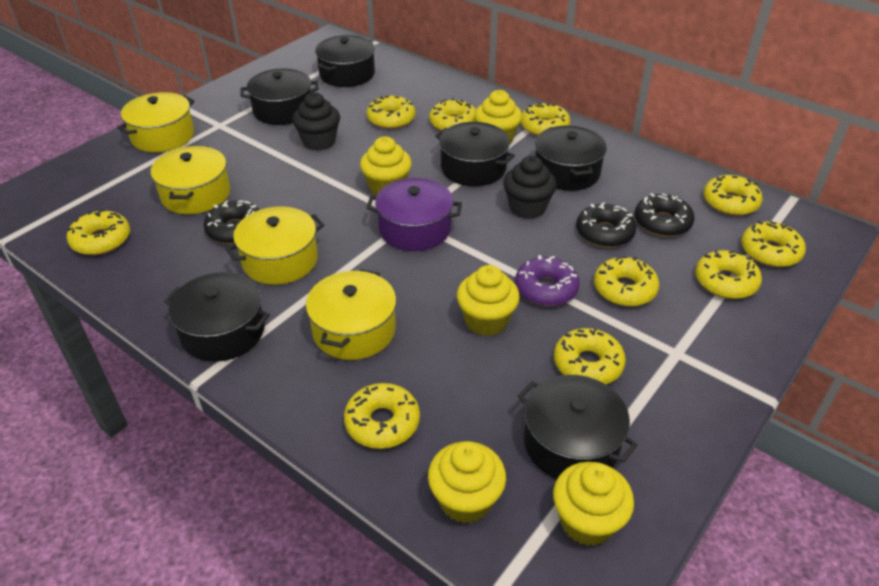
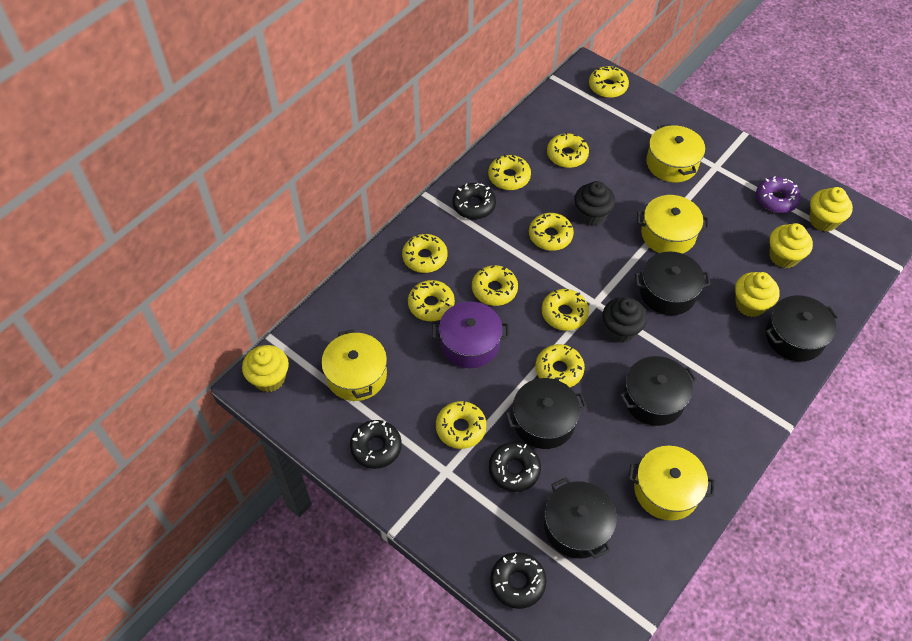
black donut: [204,200,259,244] [576,202,636,248] [635,193,695,237] = 3 -> [350,420,402,469] [453,183,496,219] [489,442,541,492] [490,552,547,609] = 4
black pot: [164,272,270,362] [241,68,319,125] [315,35,375,87] [435,122,515,186] [518,375,638,479] [535,125,607,191] = 6 -> [505,378,587,449] [544,477,617,559] [620,356,697,426] [635,251,711,315] [766,295,839,362] = 5
yellow cupcake: [360,136,412,196] [428,441,506,523] [457,265,520,336] [475,90,522,144] [553,462,634,546] = 5 -> [242,345,289,392] [735,272,780,317] [769,223,813,268] [809,187,853,232] = 4

